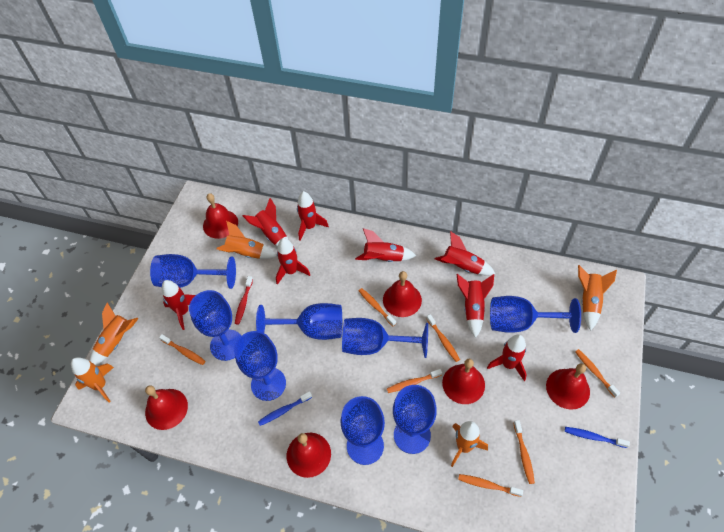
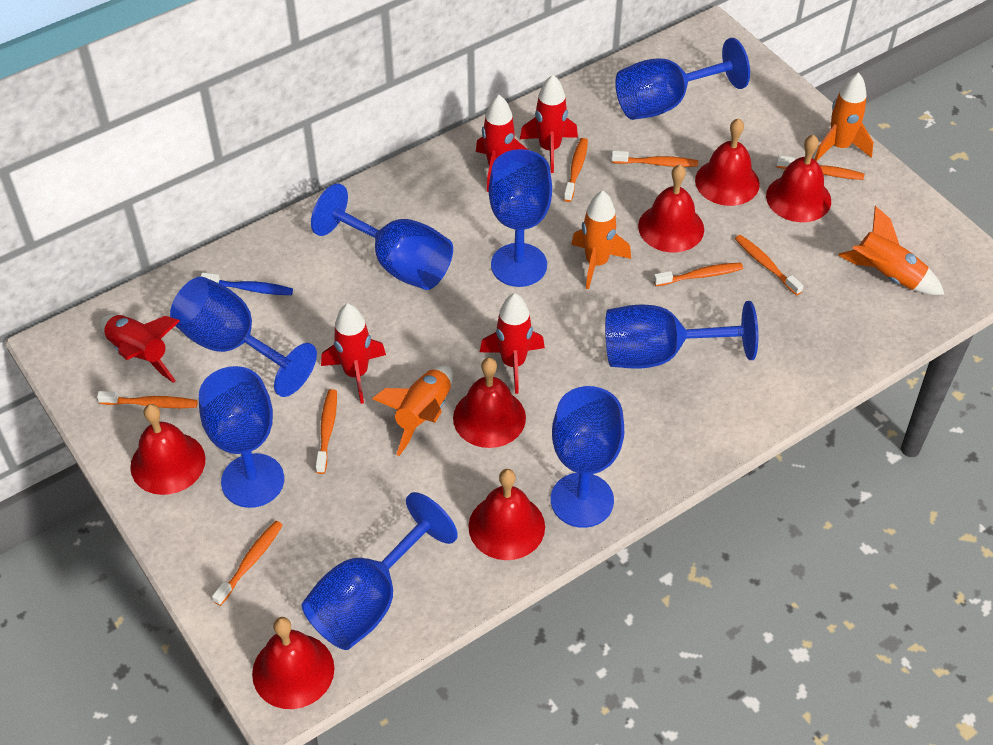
blue toothbrush: [258,391,312,426] [565,427,630,448] = 2 -> [200,273,293,295] = 1
orange rocket: [71,357,114,403] [90,302,139,365] [217,221,277,259] [451,421,488,467] [578,265,617,331] = 5 -> [372,366,453,456] [571,190,631,289] [814,72,873,161] [838,206,945,295] = 4
orange toothbrush: [159,334,206,365] [359,288,396,326] [387,369,442,393] [426,314,460,362] [458,474,523,497] [513,420,535,484] [575,349,620,397] = 7 -> [97,391,198,408] [212,521,283,606] [315,389,337,474] [564,138,588,202] [611,151,698,167] [654,262,743,286] [735,235,803,296] [776,155,864,180] = 8
red bell: [145,385,188,430] [203,193,238,239] [287,433,331,478] [383,271,422,317] [442,359,485,404] [546,363,590,410] = 6 -> [130,404,205,495] [252,617,334,709] [453,358,526,448] [468,469,545,560] [638,164,704,252] [695,118,760,206] [766,135,831,222] = 7
red rocket: [162,280,196,330] [243,198,288,247] [276,238,310,285] [297,191,329,241] [355,228,416,262] [435,231,495,276] [456,274,494,338] [487,334,527,381] = 8 -> [100,315,180,383] [321,303,386,404] [476,95,528,192] [480,293,545,394] [520,75,578,173] = 5
red toothbrush: [235,276,253,324] = 1 -> none = 0

